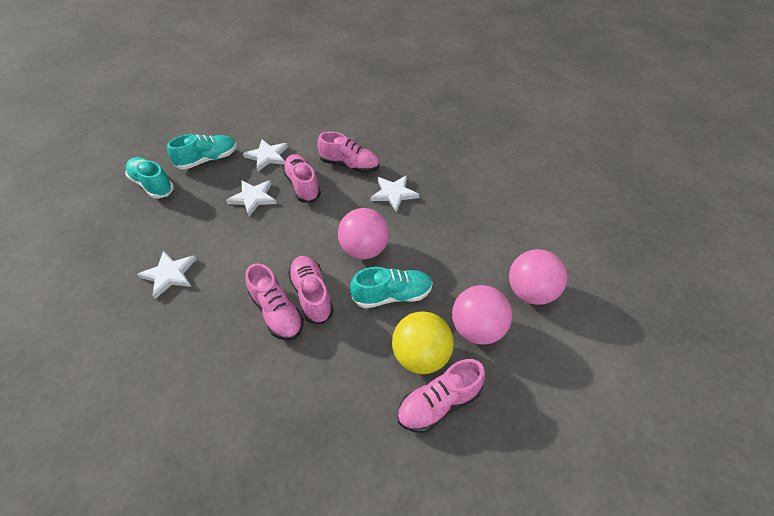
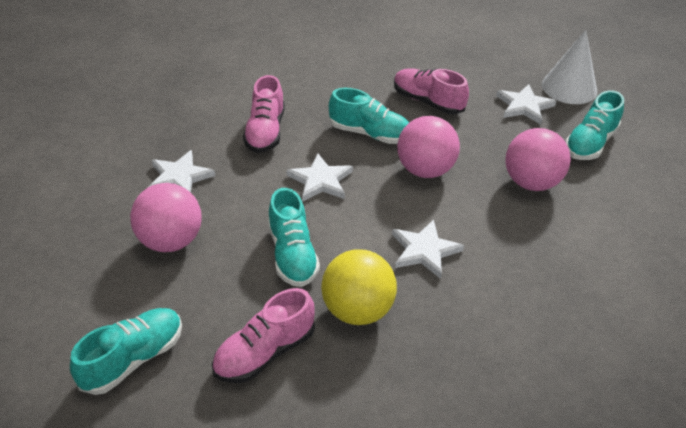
pink shoe: [245,263,304,341] [282,154,321,203] [288,256,334,324] [317,132,379,173] [397,359,485,433] = 5 -> [212,288,315,383] [243,75,285,153] [394,68,469,114] = 3
turquoise shoe: [125,157,174,199] [167,134,237,170] [350,267,433,308] = 3 -> [70,308,182,395] [268,188,320,287] [329,88,409,144] [565,90,624,160] = 4
white cone: none = 0 -> [542,30,597,104] = 1

